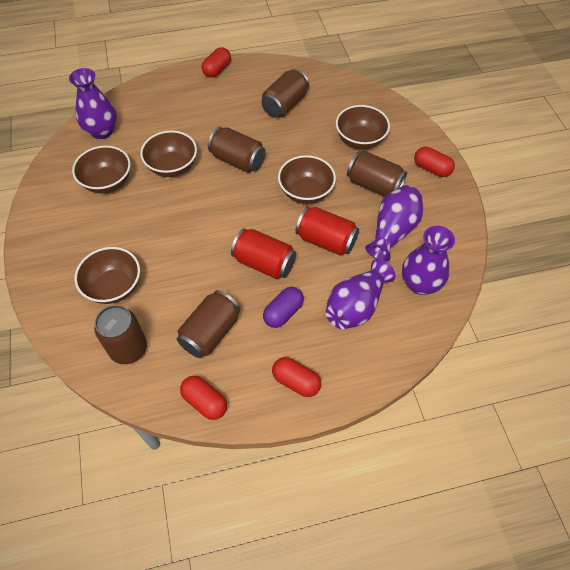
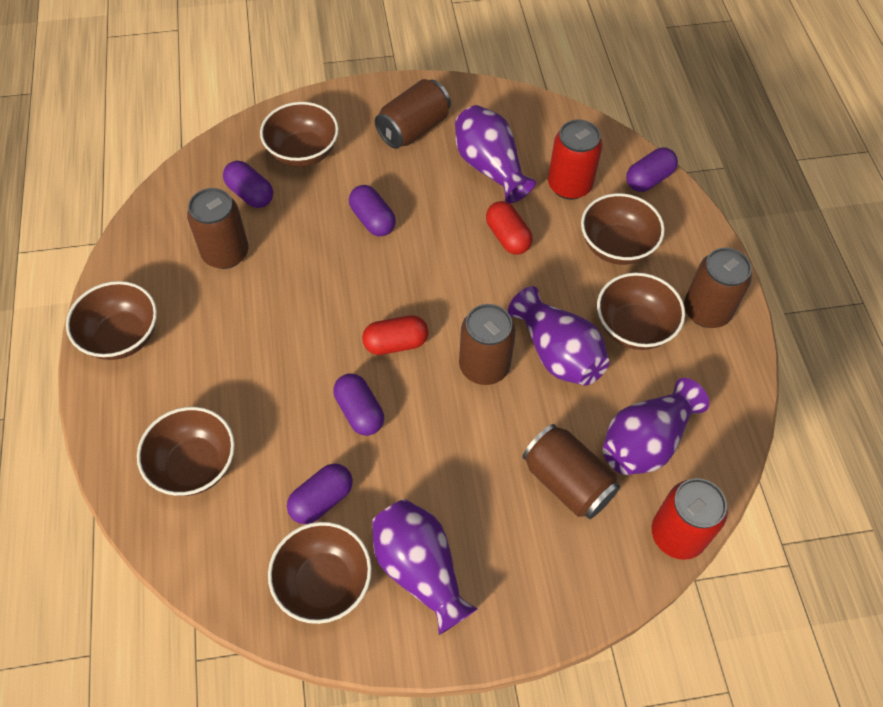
brown bowl: [72,146,130,193] [74,247,140,304] [140,131,197,177] [278,155,336,204] [336,105,390,149] = 5 -> [66,281,157,360] [137,407,235,496] [260,102,339,167] [268,522,372,624] [581,193,665,265] [597,272,685,350] = 6
purple capsule: [263,287,304,328] = 1 -> [223,161,273,208] [287,464,353,524] [333,373,384,436] [349,185,396,236] [626,148,678,192] = 5
red capsule: [180,376,227,420] [202,47,231,78] [272,357,321,397] [414,147,455,177] = 4 -> [362,315,429,355] [486,201,533,254] = 2

